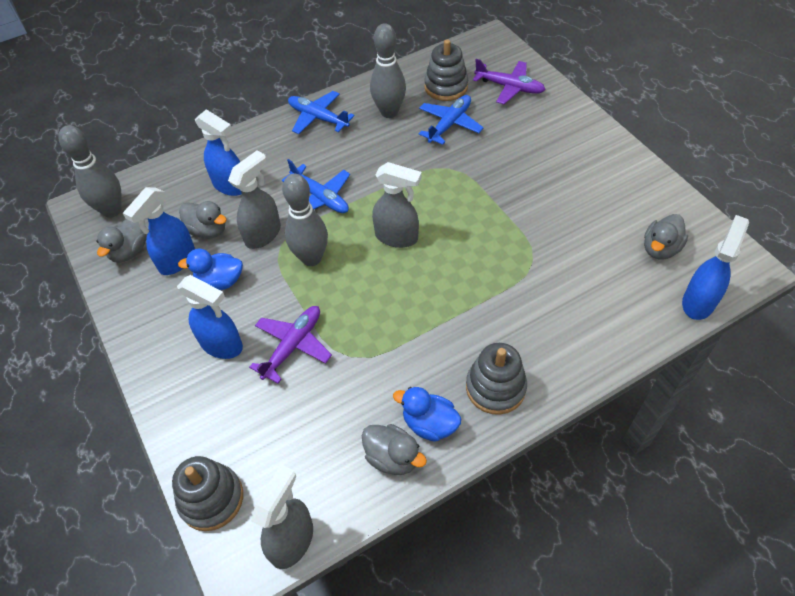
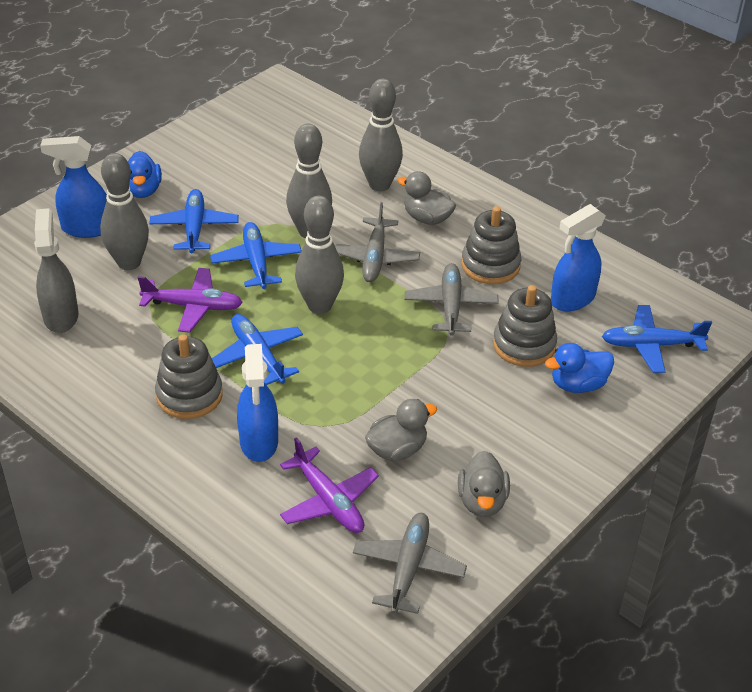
blue plane: [282,159,350,213] [288,91,355,134] [419,95,484,145] = 3 -> [149,189,239,253] [210,222,302,289] [212,314,303,385] [602,305,712,373] = 4
blue spray bottle: [123,187,195,275] [177,275,243,359] [195,109,242,196] [682,215,749,320] = 4 -> [40,136,107,238] [237,344,278,462] [551,204,606,311] = 3
grey bowling pin: [58,125,122,218] [282,174,328,266] [370,23,406,118] = 3 -> [100,153,149,270] [286,123,332,238] [295,196,344,314] [359,79,403,191] = 4
grey duck: [96,219,147,263] [179,201,227,239] [362,424,427,475] [644,214,688,259] = 4 -> [365,399,437,461] [398,171,456,225] [458,451,510,517] = 3
grey plane: none = 0 -> [334,202,420,282] [353,513,467,614] [405,263,499,336] = 3
grey spray bottle: [228,151,281,249] [251,465,313,569] [372,162,422,248] = 3 -> [34,208,79,333] = 1

